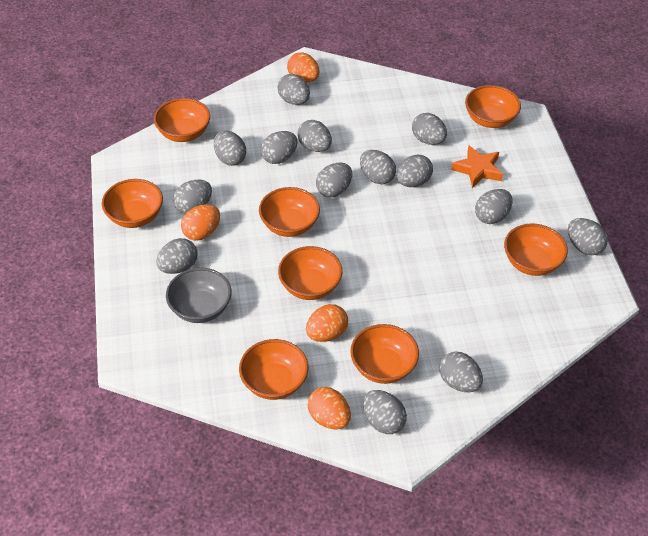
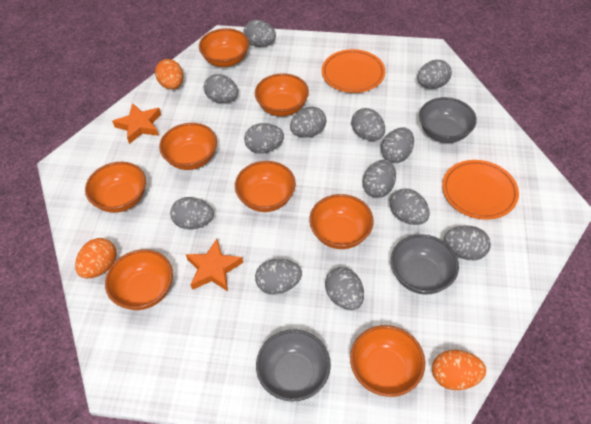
grey bowl: [166,268,232,323] = 1 -> [256,330,331,402] [391,234,459,295] [419,97,477,143] = 3
grey egg: [156,238,198,274] [173,180,212,214] [214,130,246,166] [260,131,298,164] [277,74,310,105] [297,120,332,152] [316,162,352,197] [360,150,396,184] [363,390,407,434] [397,154,433,187] [412,113,447,145] [439,352,483,392] [475,189,513,224] [568,218,608,255] = 14 -> [170,197,214,230] [204,74,238,103] [243,20,276,47] [244,123,284,154] [255,259,302,295] [290,107,326,137] [325,267,364,310] [351,108,385,141] [363,159,396,198] [381,127,414,163] [390,189,430,225] [417,60,452,89] [444,226,491,260] = 13
orange egg: [181,204,220,241] [287,52,319,83] [306,304,348,342] [308,387,351,430] = 4 -> [75,238,117,278] [155,59,184,90] [432,350,486,390] = 3
orange plate: none = 0 -> [322,49,385,93] [442,160,519,220] = 2
orange star: [451,146,503,188] = 1 -> [112,103,161,144] [186,239,243,291] = 2

